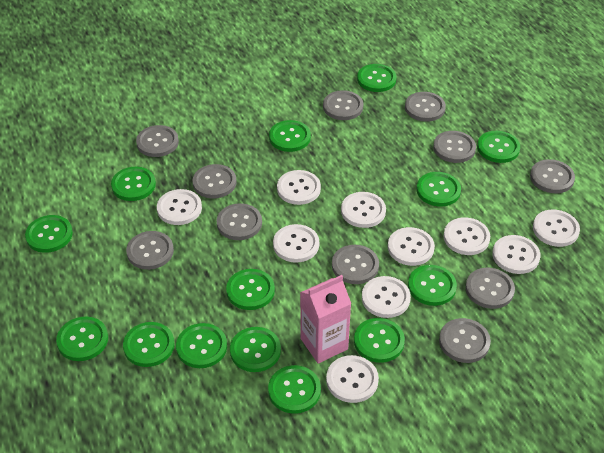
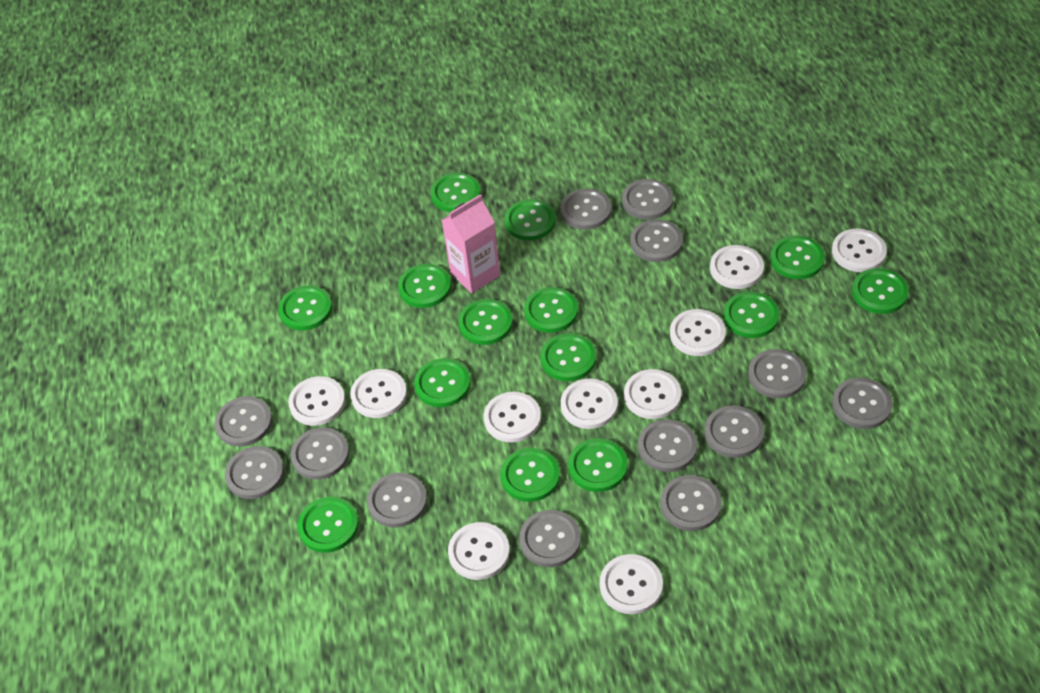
grey button: [126,231,174,270] [136,125,179,157] [193,164,236,199] [216,203,262,240] [323,90,363,120] [332,245,379,284] [405,92,446,122] [433,131,476,163] [439,318,491,363] [466,268,515,309] [530,159,575,193] = 11 -> [215,396,272,447] [225,446,284,499] [291,428,349,480] [367,473,427,528] [519,510,581,567] [560,189,611,230] [622,179,673,220] [630,219,683,262] [638,419,697,472] [660,475,722,531] [705,406,764,458] [748,349,806,399] [832,378,893,429] = 13

